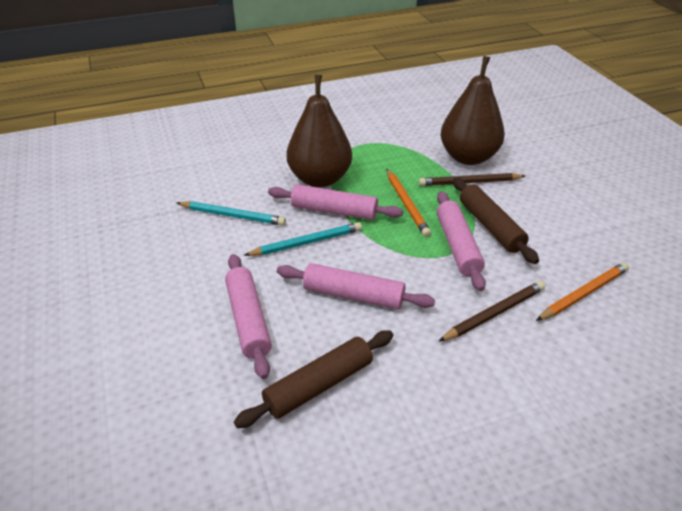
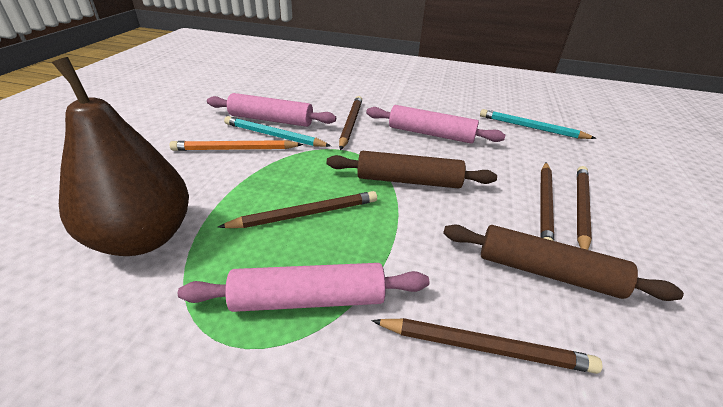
brown pear: [287,75,352,187] [441,56,505,165] = 2 -> [52,57,189,256] = 1
brown pencil: [419,173,525,186] [439,281,545,341] = 2 -> [218,191,377,228] [339,96,362,150] [372,318,603,374] [540,163,554,241] [577,166,592,250] = 5
orange pencil: [387,169,431,237] [536,262,629,321] = 2 -> [169,140,303,151] = 1
pink rolling pin: [225,254,272,379] [268,184,403,220] [277,263,435,309] [437,191,486,291] = 4 -> [178,263,429,312] [207,93,336,127] [366,105,505,144] = 3

